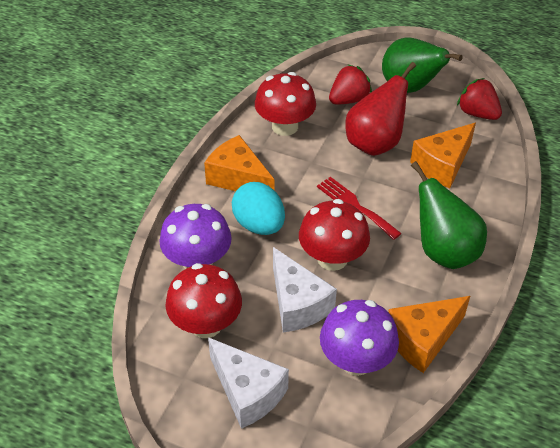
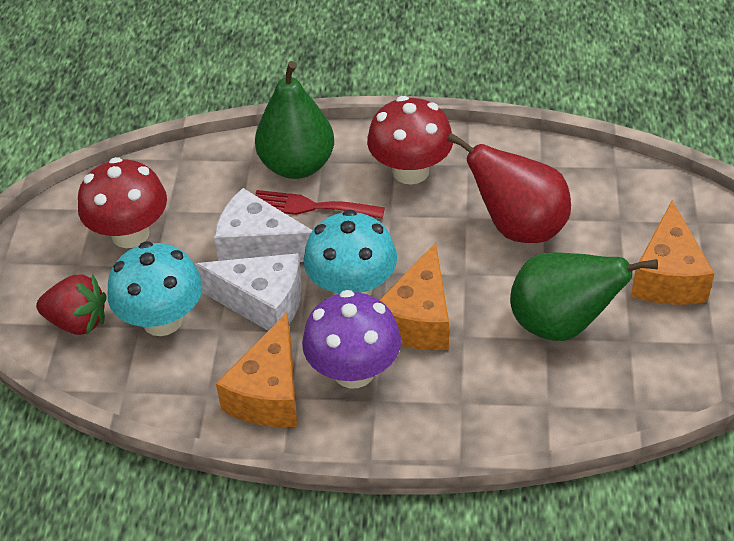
purple mushroom: [159,204,232,269] [320,300,399,376] = 2 -> [302,290,401,388] = 1
red mushroom: [165,263,242,338] [255,72,316,136] [299,199,370,271] = 3 -> [78,157,167,248] [367,96,453,185] = 2
red strawberry: [329,65,372,105] [457,78,502,120] = 2 -> [36,274,106,335] = 1
turquoise egg: [232,182,285,235] = 1 -> none = 0
turquoise mushroom: none = 0 -> [108,241,202,336] [304,210,397,296] = 2

